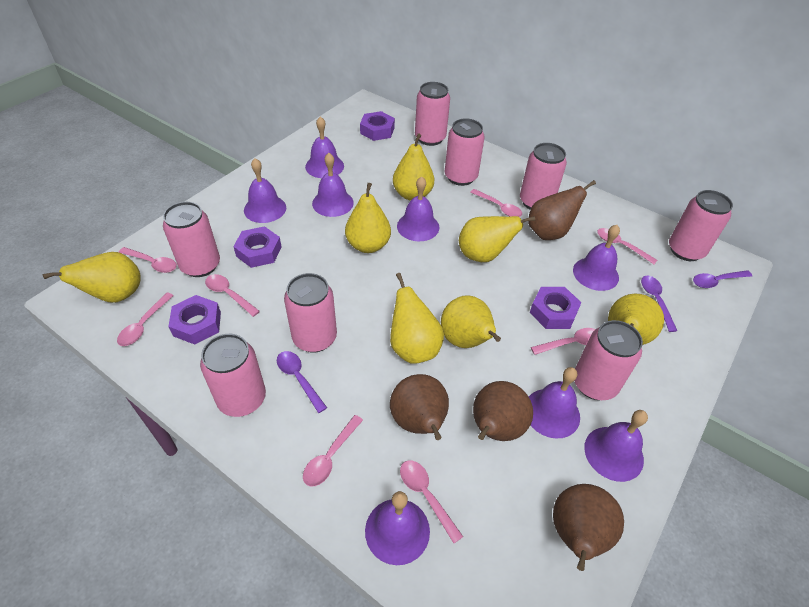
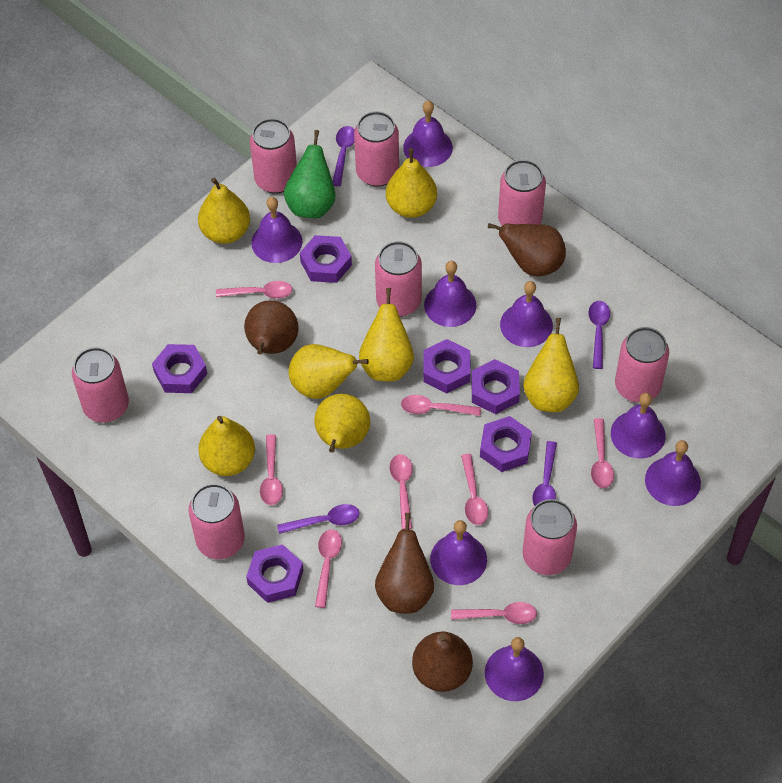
green pear: none = 0 -> [284,130,336,218] = 1
purple nut: [168,295,221,345] [233,226,281,268] [360,111,395,141] [530,287,581,329] = 4 -> [152,344,207,393] [246,544,304,603] [300,235,352,283] [423,339,471,393] [471,359,520,414] [480,416,532,472] = 6
purple spoon: [277,351,327,413] [641,276,677,332] [693,270,752,288] = 3 -> [277,504,360,534] [333,126,355,186] [533,441,557,506] [588,301,610,369] = 4

